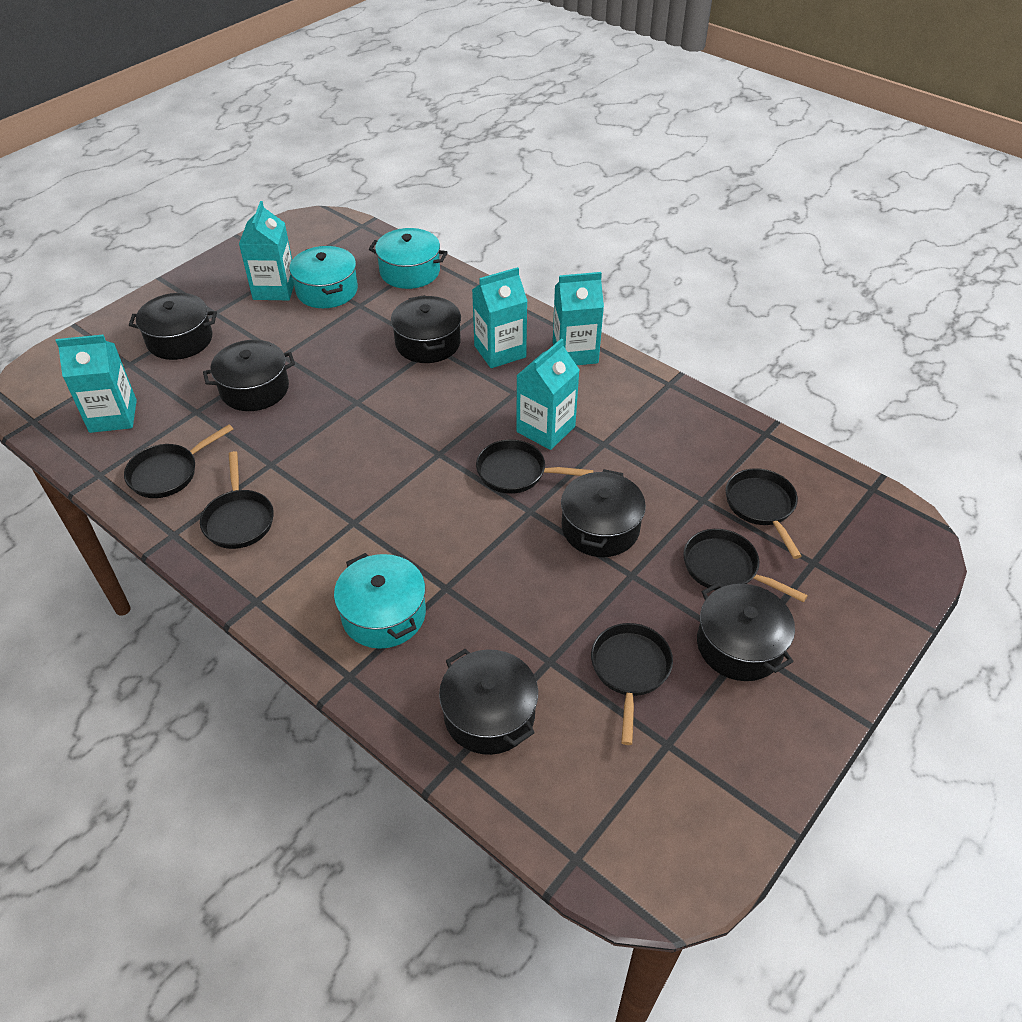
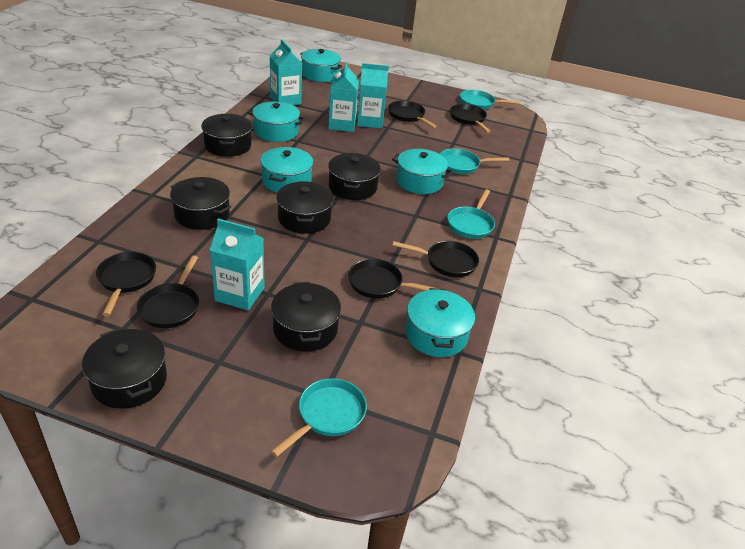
turquoise carton: [56,335,137,433] [239,201,294,300] [472,267,527,368] [516,338,579,450] [553,272,604,365] = 5 -> [210,219,265,311] [270,39,303,105] [328,62,359,132] [357,63,389,129] = 4
turquoise pan: none = 0 -> [271,378,367,457] [440,148,509,174] [447,189,495,239] [460,90,521,109] = 4
turquoise pot: [289,246,358,308] [334,553,426,649] [369,228,448,289] = 3 -> [248,101,305,142] [260,147,313,193] [300,49,342,82] [392,149,453,194] [405,288,475,357] = 5

